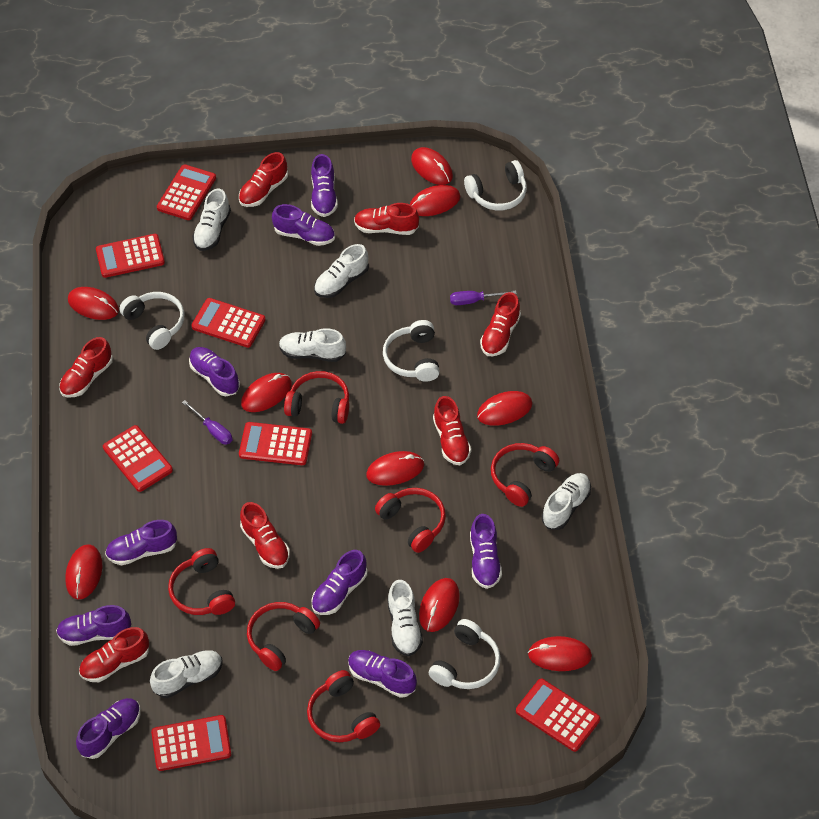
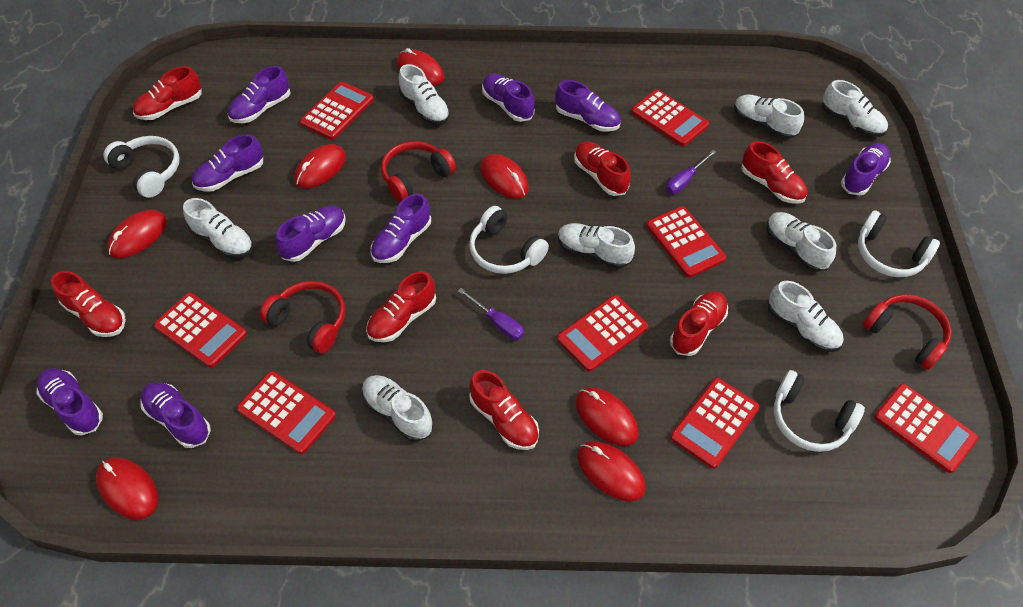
red calculator: [96,234,165,278] [103,425,173,492] [151,715,231,771] [157,164,216,220] [191,298,266,348] [239,422,312,465] [516,679,600,752] = 7 -> [154,293,247,368] [237,371,336,454] [300,82,374,140] [557,295,648,372] [631,90,709,146] [646,206,726,278] [670,378,760,469] [874,383,979,473] = 8
red headphones: [168,548,235,615] [247,602,320,671] [284,371,349,424] [307,670,380,742] [375,488,446,553] [491,443,559,507] = 6 -> [260,281,345,353] [381,141,456,202] [863,294,952,370] = 3
red mouse: [65,544,102,599] [68,287,119,320] [241,373,292,412] [366,451,424,486] [410,185,461,216] [411,147,453,185] [419,578,460,632] [477,391,533,426] [528,636,592,671] = 9 -> [96,457,158,519] [107,210,167,258] [294,144,346,188] [397,48,444,86] [480,154,529,199] [576,387,639,446] [578,441,645,502] = 7
white shoe: [150,650,222,698] [192,189,231,251] [279,328,346,362] [314,244,369,298] [387,580,423,656] [542,473,591,530] = 6 -> [183,198,253,258] [362,375,433,442] [399,64,450,125] [558,223,635,269] [734,94,804,139] [766,212,836,272] [768,281,844,352] [822,80,888,137] = 8

